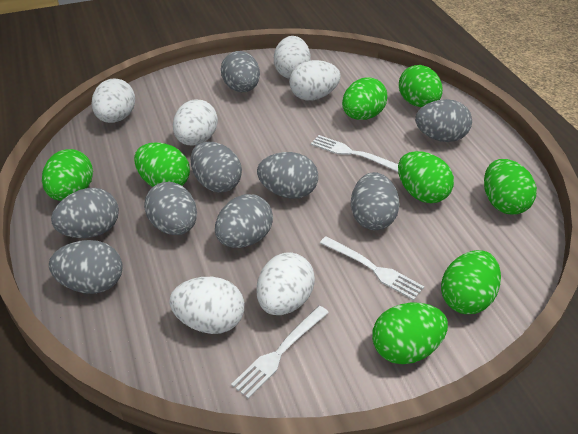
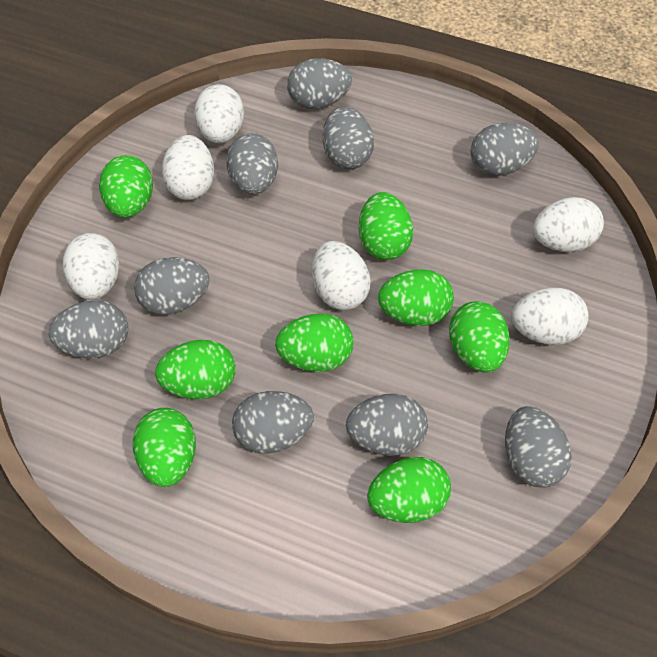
white fork: [231,306,329,399] [311,135,398,172] [320,236,424,300] = 3 -> none = 0

